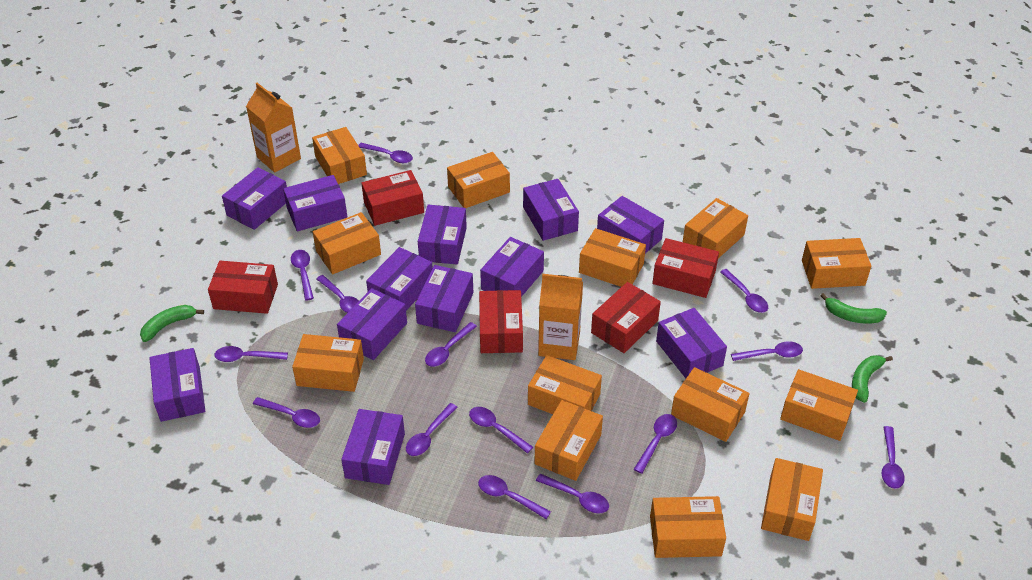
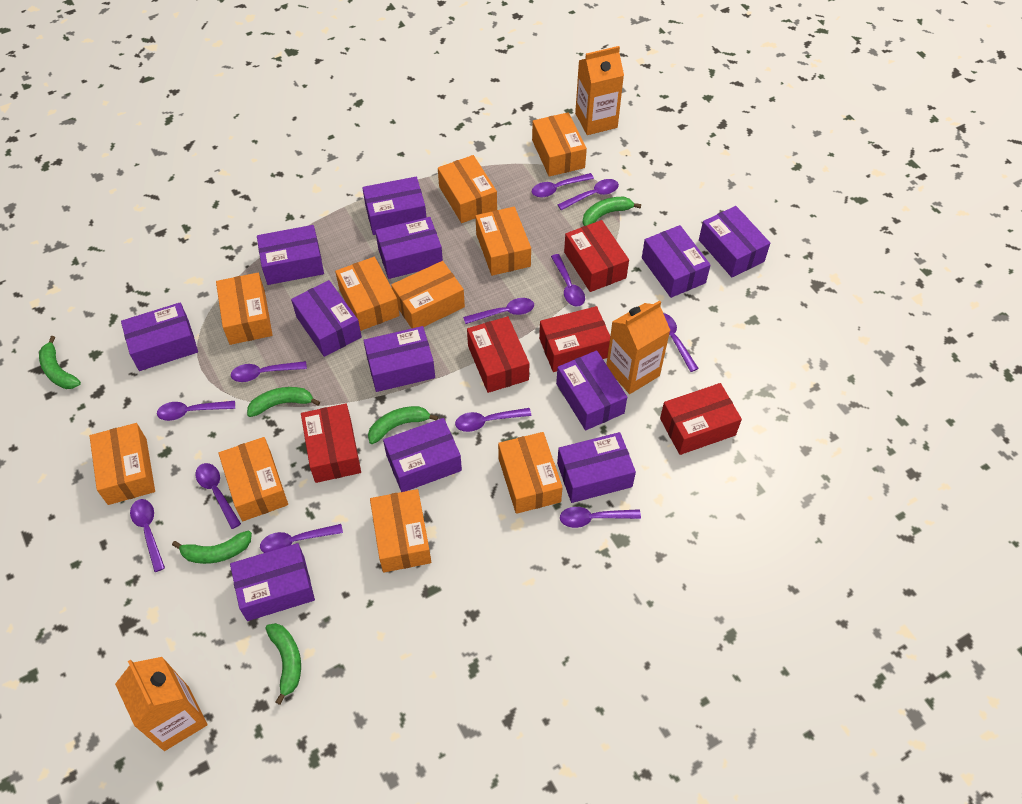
green banana: [140,305,204,342] [820,293,887,324] [852,355,893,403] = 3 -> [39,336,81,389] [172,531,252,564] [247,387,320,417] [266,623,301,705] [368,406,438,444] [583,197,641,226] = 6
orange box: [292,334,364,392] [312,127,367,184] [313,212,381,274] [447,152,510,208] [528,355,602,414] [534,400,603,481] [579,228,646,287] [650,496,726,558] [671,367,750,442] [683,198,748,258] [761,458,823,541] [780,369,858,441] [802,238,871,289] = 13 -> [90,423,155,505] [216,273,272,345] [218,437,288,521] [335,257,400,331] [370,489,431,573] [391,261,465,328] [438,155,497,223] [476,207,531,276] [498,432,563,514] [532,112,587,177] = 10
orange carton: [246,83,301,173] [538,274,583,360] = 2 -> [115,657,208,751] [575,46,624,135] [606,300,671,394] = 3
purple spoon: [215,346,288,362] [253,397,320,428] [291,250,314,301] [316,275,359,313] [358,143,413,163] [406,403,458,456] [425,322,477,367] [469,407,533,453] [478,475,551,519] [536,474,609,513] [633,414,677,474] [720,269,768,313] [731,341,803,361] [882,426,905,489] = 14 -> [130,499,165,572] [157,401,235,421] [195,463,241,529] [231,361,307,382] [260,524,343,553] [455,408,531,432] [463,298,534,324] [532,173,594,197] [551,254,585,307] [557,179,619,210] [560,507,641,528] [663,313,699,372] = 12

